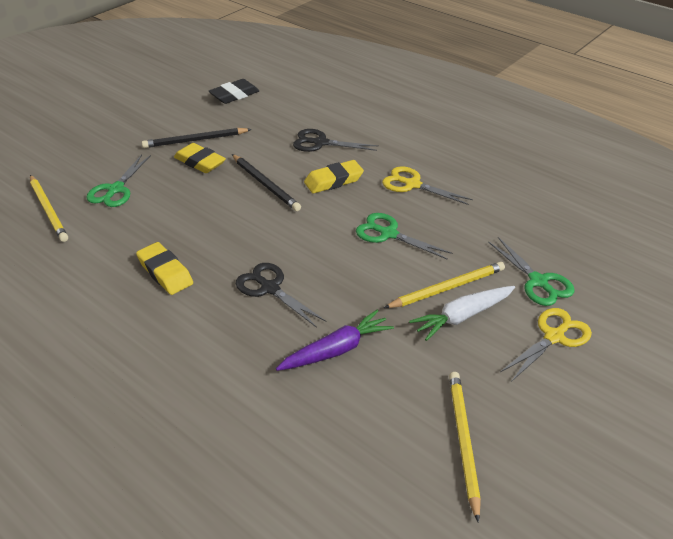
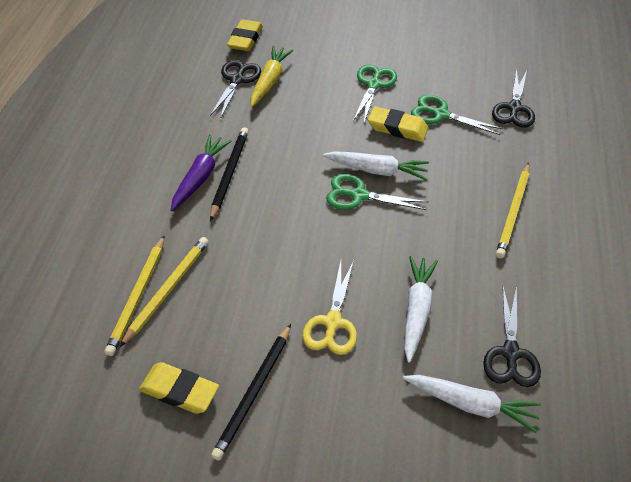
black eraser: [209,79,259,104] = 1 -> none = 0
black scissors: [236,263,327,328] [293,129,379,152] = 2 -> [210,60,261,119] [483,285,541,387] [492,69,535,128] = 3
white carrot: [409,286,515,341] = 1 -> [323,151,429,180] [403,375,541,433] [404,256,438,363] = 3
yellow carrot: none = 0 -> [251,46,294,107] = 1
yellow scissors: [382,166,473,205] [500,308,592,382] = 2 -> [302,260,357,355] = 1

